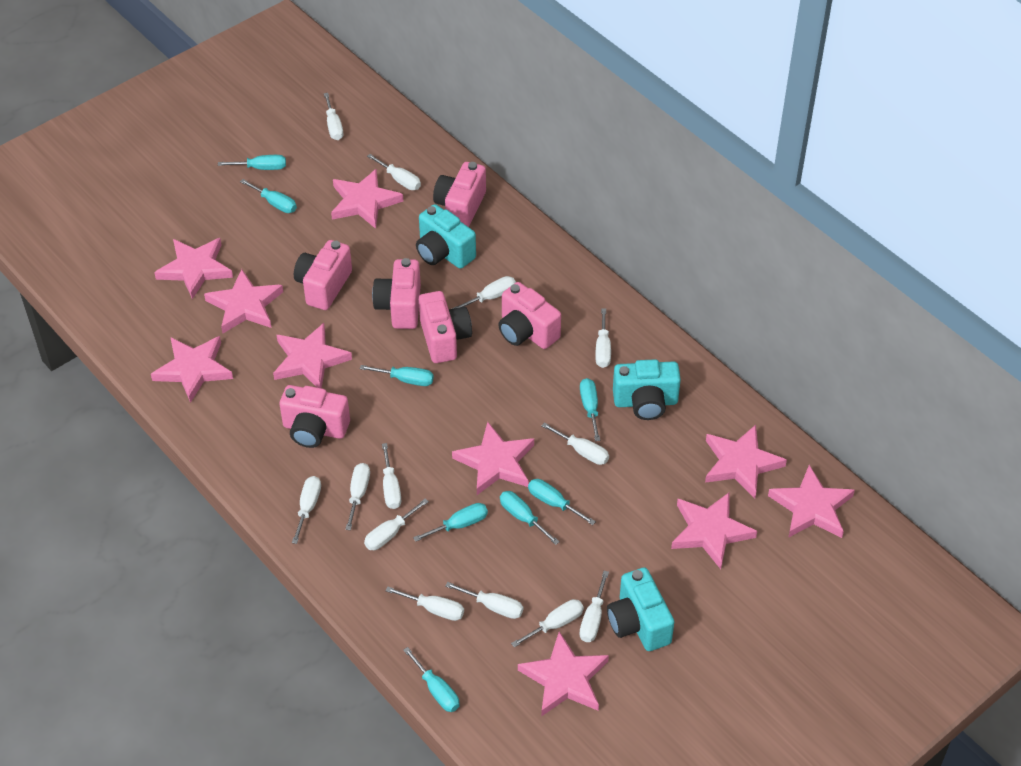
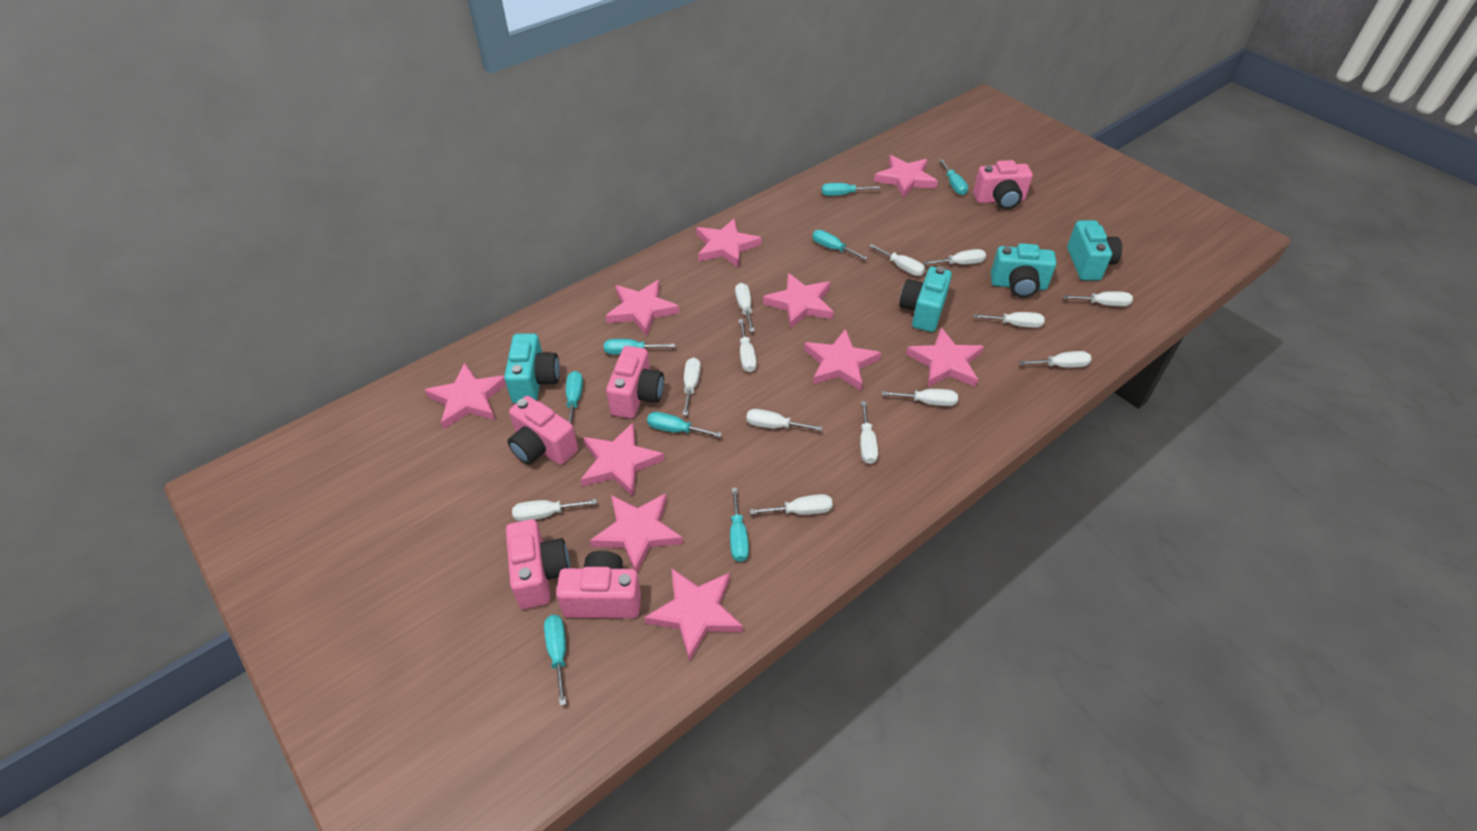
pink camera: [279,385,350,448] [294,240,352,310] [372,258,421,329] [419,291,472,363] [433,162,486,227] [498,282,561,349] = 6 -> [506,519,570,609] [507,396,578,465] [556,551,641,618] [606,346,664,419] [973,160,1033,210] = 5
turquoise camera: [416,204,476,269] [607,567,674,651] [613,359,681,420] = 3 -> [504,333,560,404] [899,266,952,332] [991,243,1057,298] [1067,220,1122,281] = 4

